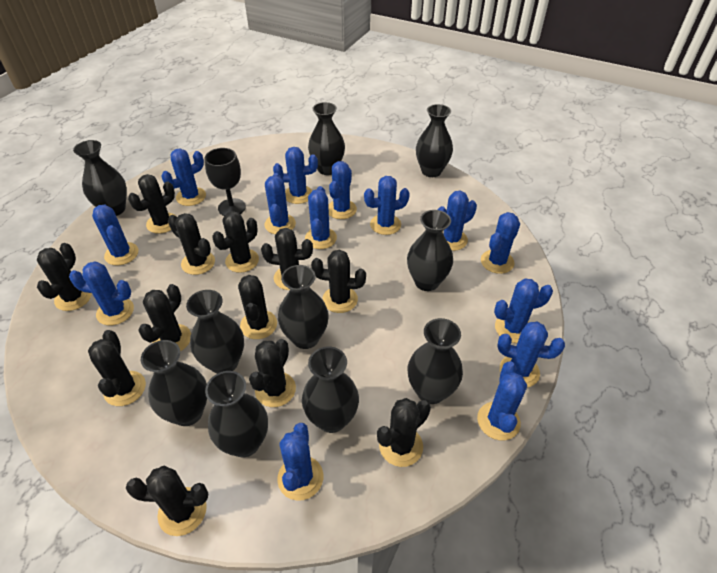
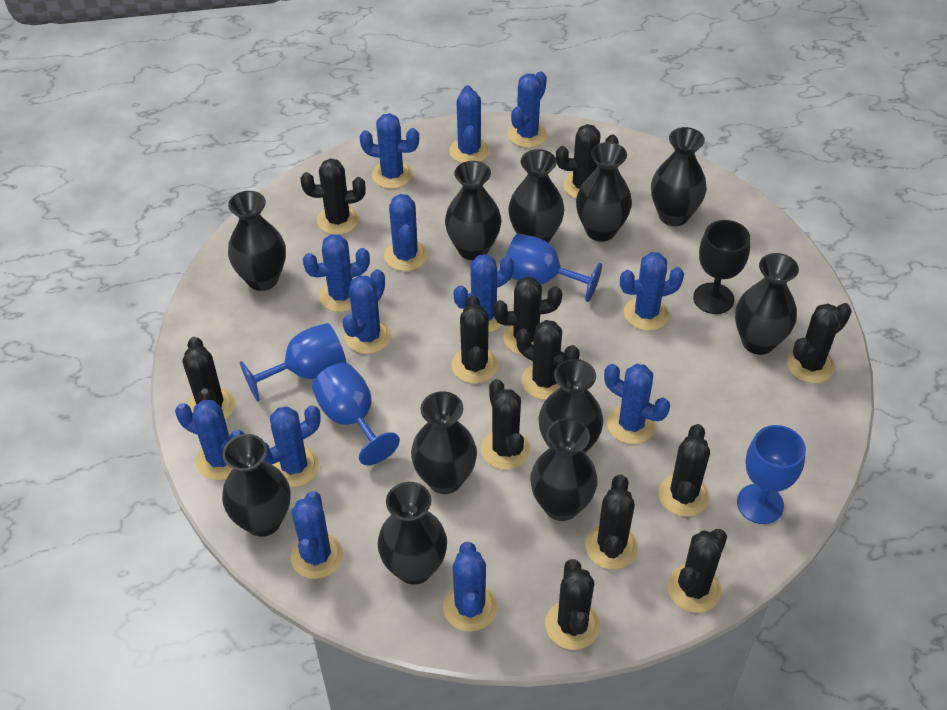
black vase: [73,140,127,216] [141,340,207,426] [186,290,244,374] [205,371,268,457] [278,265,329,349] [302,346,359,433] [308,102,345,175] [407,210,453,291] [408,318,463,404] [416,104,453,177] = 10 -> [222,434,290,537] [228,191,286,291] [377,482,447,585] [411,391,477,494] [445,161,501,260] [508,149,564,243] [530,418,598,521] [539,359,603,453] [576,142,632,242] [651,127,707,226] [735,253,799,355] = 11
blue cactus: [69,261,134,326] [92,204,138,265] [161,149,206,206] [264,173,296,234] [273,147,318,204] [277,423,323,501] [305,186,337,249] [328,161,357,219] [364,176,410,235] [437,191,477,251] [477,361,527,440] [481,212,520,274] [494,278,553,343] [497,322,565,387] = 14 -> [175,400,245,480] [263,405,321,487] [291,491,343,579] [303,234,370,312] [343,269,391,354] [360,113,419,189] [384,194,427,271] [443,542,497,632] [449,85,490,163] [454,254,514,332] [508,71,548,148] [604,364,670,444] [620,252,684,331] = 13
blue goblet: none = 0 -> [240,323,346,402] [312,363,400,465] [506,234,602,302] [737,425,806,524] = 4

